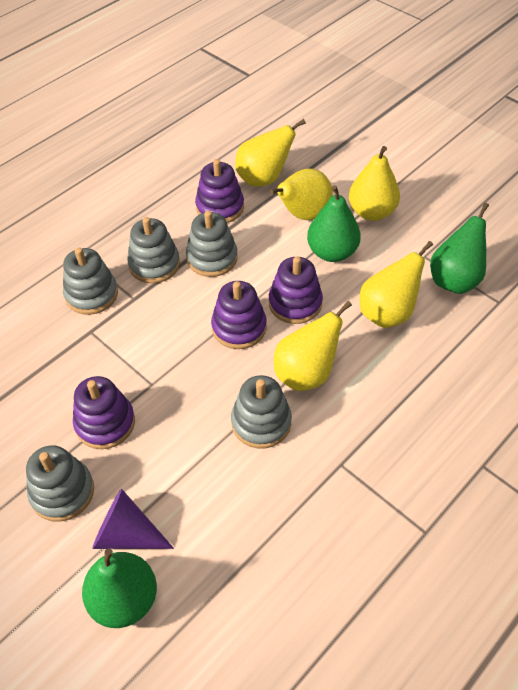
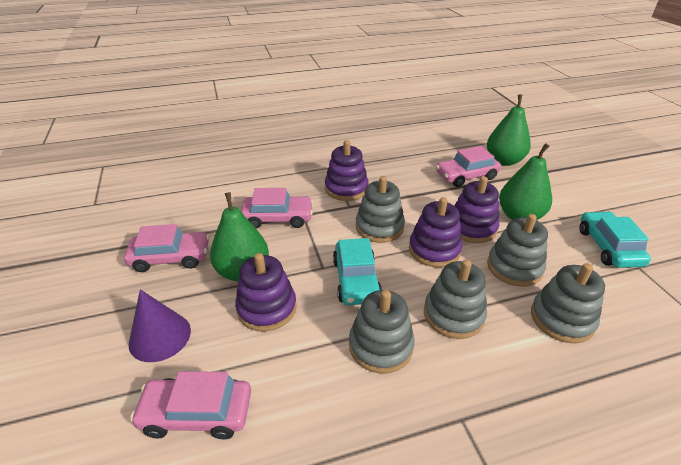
pink car: none = 0 -> [124,224,209,272] [130,371,251,440] [241,188,313,229] [436,146,501,187] = 4
turquoise car: none = 0 -> [333,238,382,305] [579,211,651,268] = 2
yellow pear: [235,119,306,187] [270,168,333,220] [274,301,352,391] [349,146,400,221] [359,241,433,328] = 5 -> none = 0

